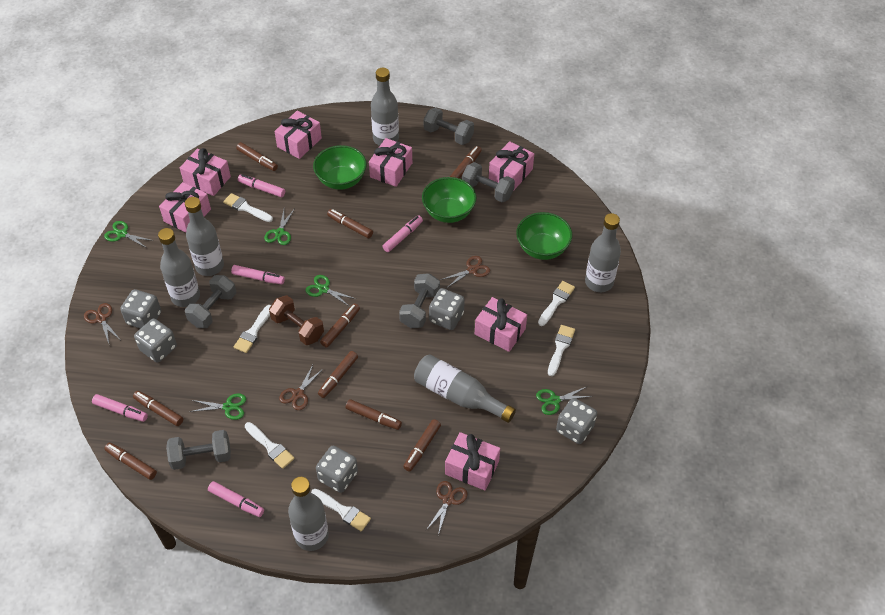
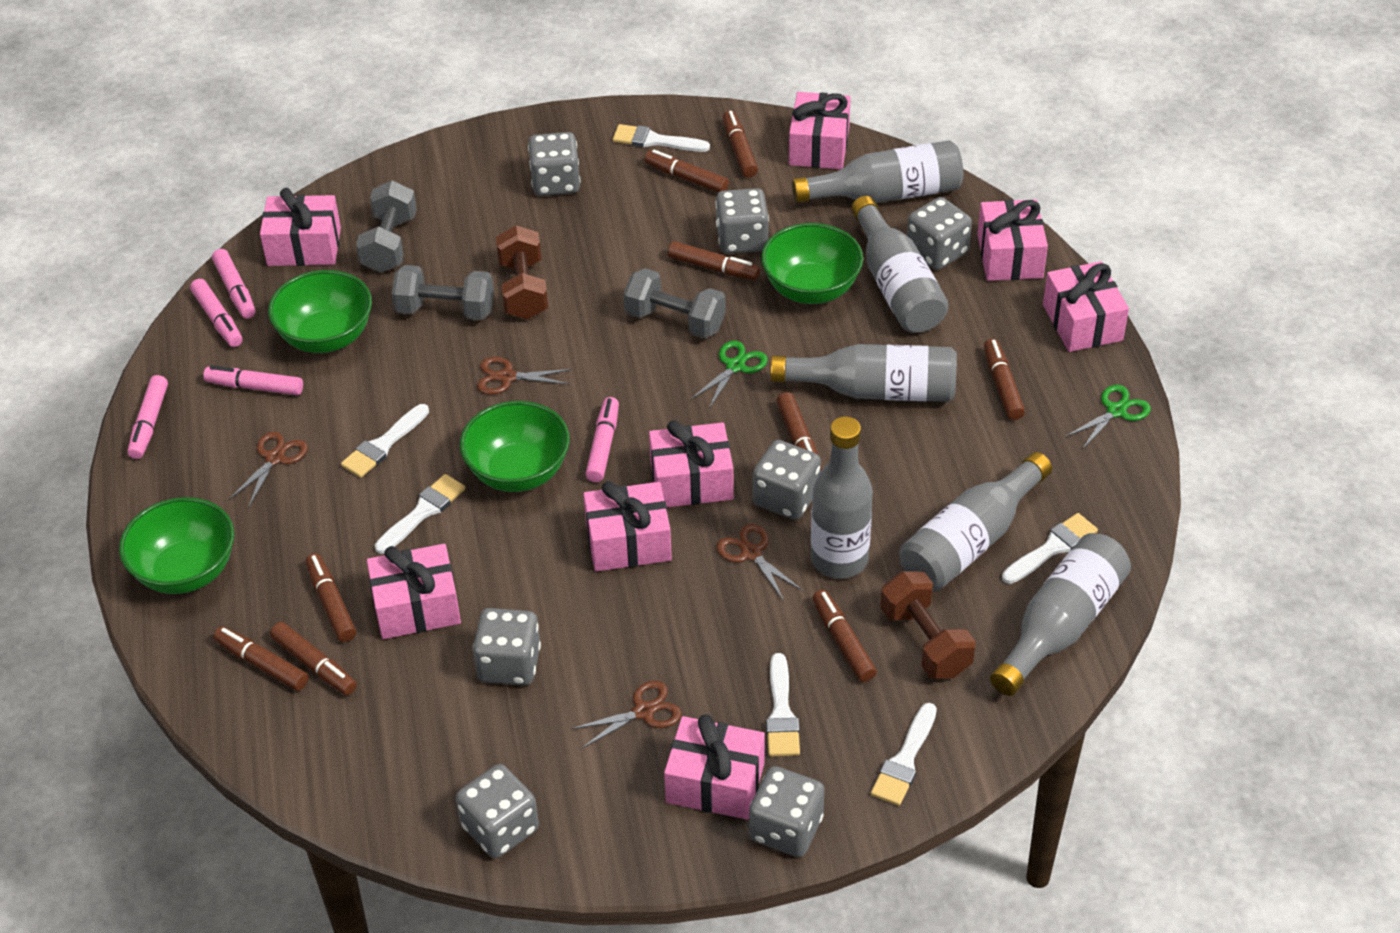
brown dumbbell: [269,295,324,345] = 1 -> [496,225,548,320] [880,571,976,679] = 2
green bowl: [313,145,367,190] [422,177,476,223] [516,212,572,260] = 3 -> [119,497,234,594] [268,270,372,353] [460,401,570,492] [761,223,863,304] = 4
green scissors: [104,221,154,248] [190,393,246,420] [264,208,295,245] [306,275,356,307] [536,386,592,415] = 5 -> [691,341,768,408] [1065,385,1151,449] = 2
grey dice: [120,289,161,329] [134,318,177,363] [316,446,358,493] [429,288,465,330] [556,398,597,444] = 5 -> [456,764,539,858] [473,608,541,686] [528,132,581,196] [715,188,769,254] [749,766,825,857] [753,440,821,520] [907,197,972,270] = 7
grey dumbbell: [166,430,231,470] [185,275,236,328] [399,273,440,328] [424,108,474,145] [462,162,515,202] = 5 -> [356,181,417,273] [392,265,494,320] [623,268,726,338] = 3
pink gift: [159,182,211,233] [180,148,231,196] [275,111,322,159] [369,138,412,187] [445,432,500,490] [475,297,527,352] [489,141,534,190] = 7 -> [260,188,341,266] [367,544,461,639] [583,481,672,572] [649,420,734,507] [664,714,765,820] [789,92,851,170] [977,199,1048,281] [1043,261,1129,352] = 8

